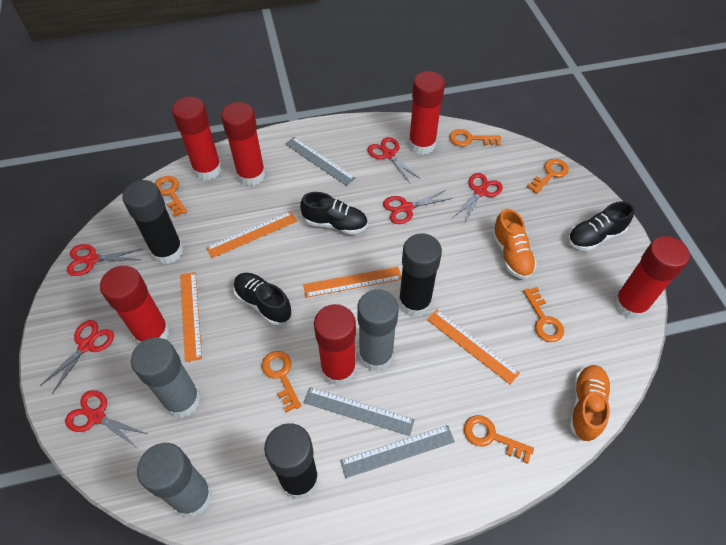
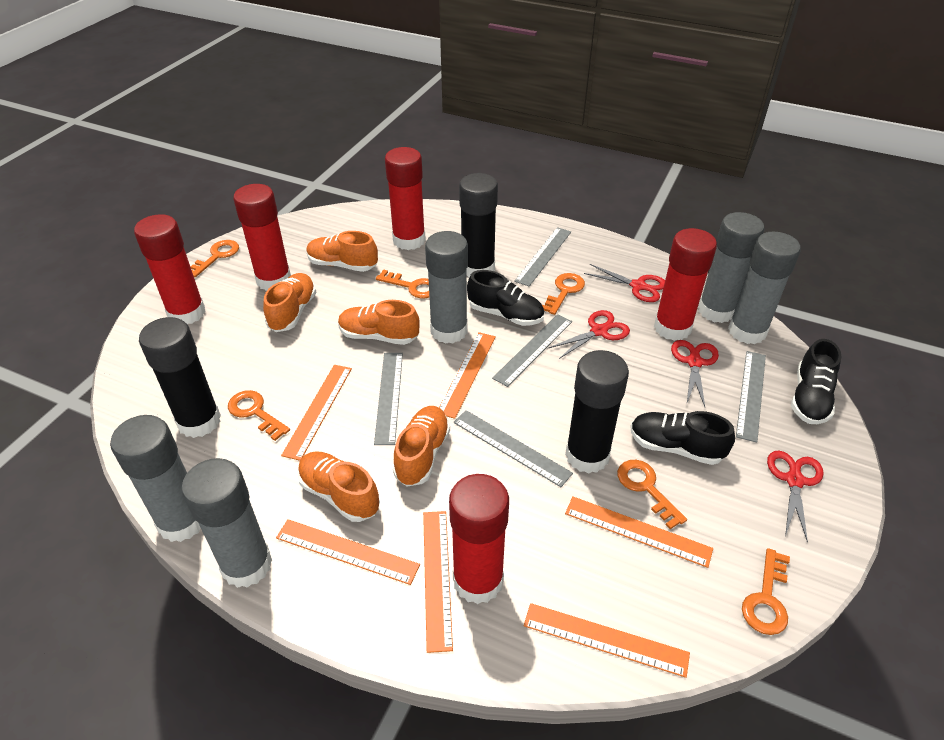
grey glue stick: [131,338,201,418] [137,443,212,517] [357,289,399,371] = 3 -> [110,415,201,542] [181,458,272,588] [425,231,468,344] [698,212,765,323] [728,232,801,344] = 5
grey ruler: [285,137,355,186] [303,387,415,436] [340,425,455,478] = 3 -> [374,353,403,445] [453,410,573,487] [492,314,572,387] [514,227,571,286] [736,351,766,442] = 5
orange ruler: [180,272,202,362] [206,211,297,258] [303,267,402,298] [427,309,520,384] = 4 -> [276,519,420,585] [281,365,352,461] [423,511,453,653] [439,332,496,419] [524,603,690,678] [565,497,713,568] = 6
orange shoe: [492,209,537,279] [569,365,611,441] = 2 -> [263,273,316,332] [297,451,380,522] [306,231,378,272] [338,300,420,345] [393,406,450,486] = 5
red glue stick: [100,266,169,344] [172,96,222,180] [221,102,266,186] [314,304,356,386] [408,71,445,155] [613,236,690,320] = 6 -> [134,214,206,324] [233,184,291,291] [385,147,426,250] [449,474,509,604] [654,228,717,341] = 5
red scissors: [40,320,114,394] [65,390,147,449] [67,244,142,276] [368,137,420,183] [383,190,452,224] [453,173,503,224] = 6 -> [549,310,630,359] [584,264,665,302] [671,340,719,407] [767,450,824,543] = 4

